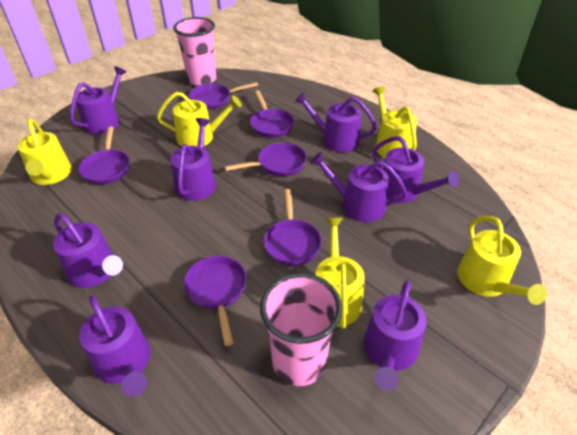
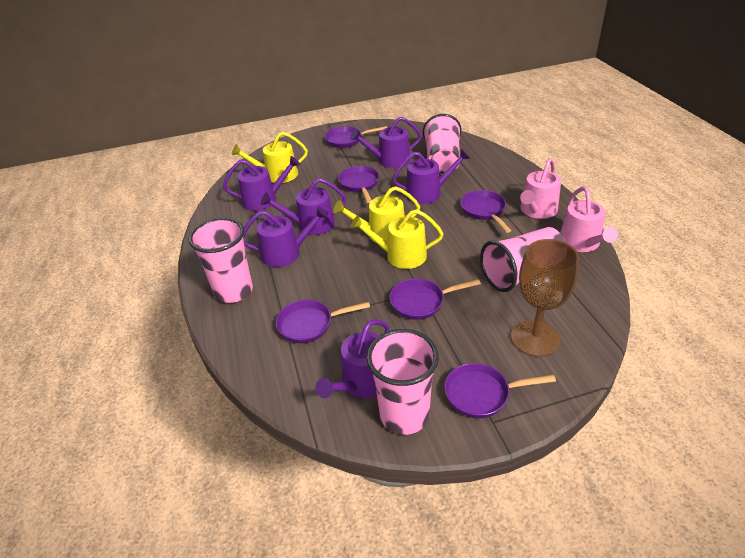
brown goblet: none = 0 -> [511,239,579,357] = 1
pink cup: [173,17,216,86] [260,273,342,386] = 2 -> [189,218,253,303] [366,329,439,435] [423,114,462,175] [480,227,566,292] = 4
pink watering can: none = 0 -> [520,158,561,219] [560,187,618,252] = 2
purple watering can: [53,213,123,288] [70,66,127,135] [79,295,150,397] [171,118,216,201] [295,92,377,153] [310,152,408,222] [363,280,427,391] [373,136,459,203] = 8 -> [223,156,300,211] [243,206,328,267] [261,178,346,235] [316,319,390,398] [350,117,422,168] [392,149,470,204] = 6
yellow watering can: [17,119,72,185] [157,92,242,146] [315,218,365,329] [372,86,417,158] [457,216,547,305] = 5 -> [232,132,308,183] [333,186,420,243] [350,210,443,269] = 3

